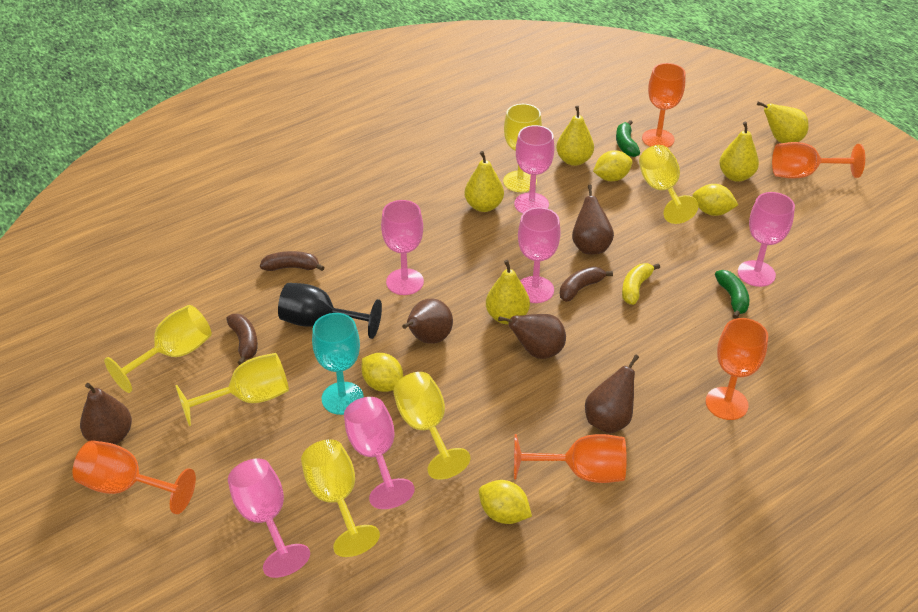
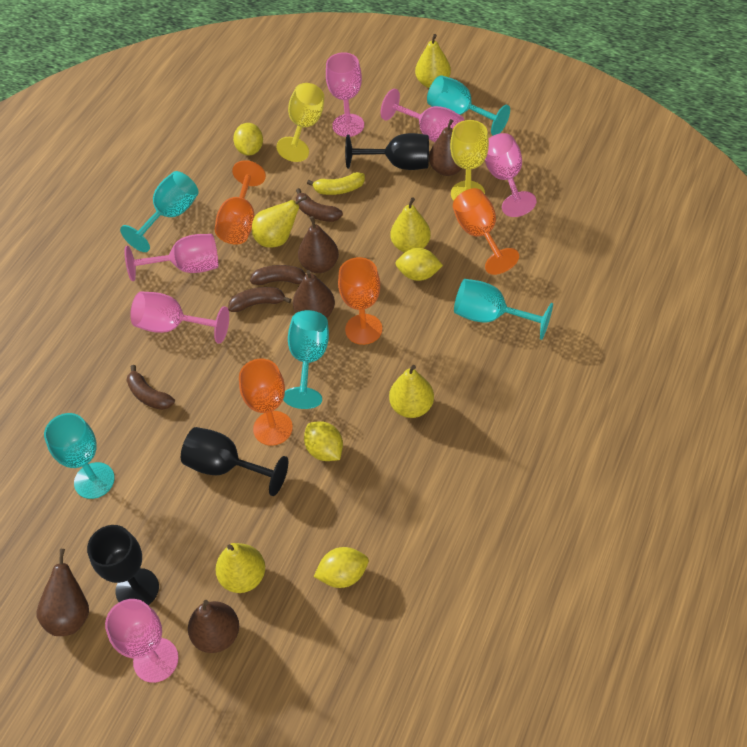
black goblet: [278,283,382,339] = 1 -> [87,525,159,605] [181,427,288,496] [345,133,429,170] = 3
brown banana: [226,314,258,365] [260,251,325,271] [560,266,613,302] = 3 -> [126,365,175,410] [228,287,291,312] [250,265,306,285] [296,188,343,222] = 4
green banana: [616,120,640,157] [715,270,749,319] = 2 -> none = 0
orange goblet: [73,440,196,514] [514,434,627,483] [642,63,686,148] [706,318,768,420] [772,142,865,179] = 5 -> [215,160,266,245] [239,359,293,446] [338,257,382,345] [453,188,519,275] = 4
turquoise goblet: [312,313,364,415] = 1 -> [44,413,115,499] [120,171,199,252] [283,310,329,409] [427,75,510,136] [454,279,553,340] = 5
yellow goblet: [104,305,211,393] [175,353,289,426] [301,439,380,557] [393,372,470,480] [503,104,542,192] [639,145,698,224] = 6 -> [276,83,324,162] [450,120,489,201] = 2

